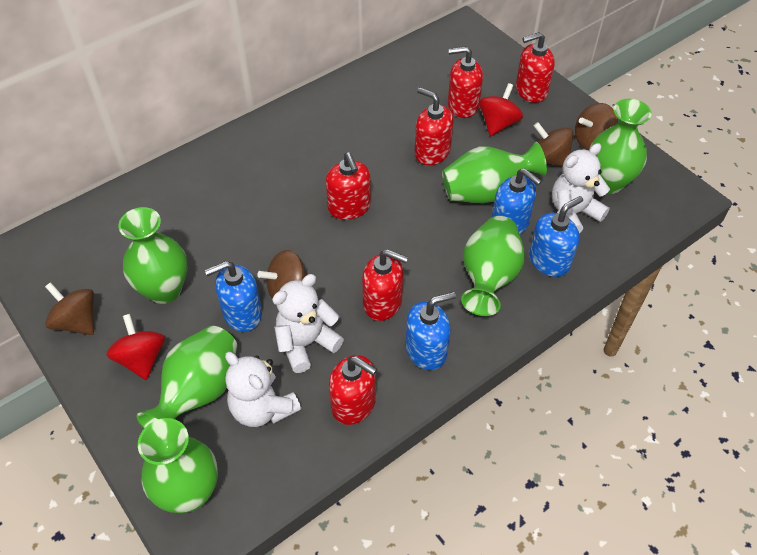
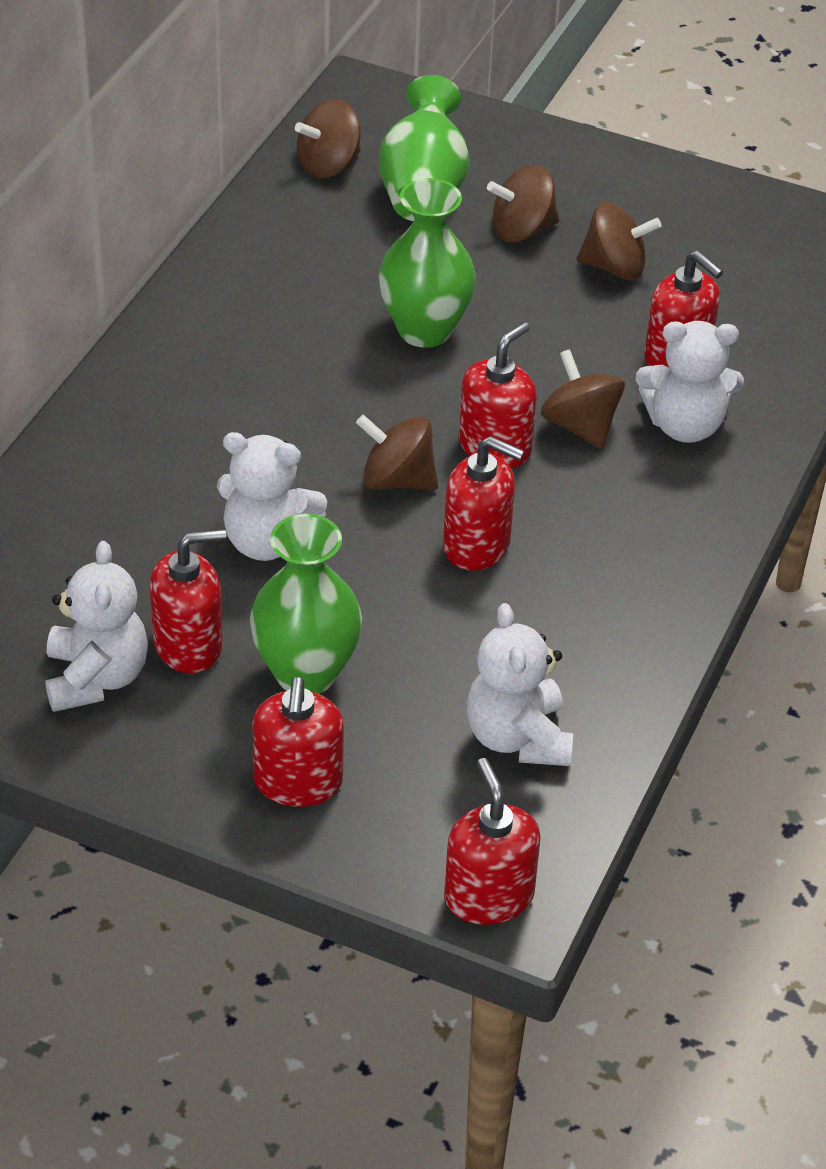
blue soap dispenser: [205,261,262,332] [405,292,456,370] [492,168,542,234] [529,196,583,277] = 4 -> none = 0
brown spinning top: [45,282,94,335] [257,250,308,299] [534,122,573,167] [575,103,618,150] = 4 -> [295,99,361,178] [356,415,438,490] [487,164,559,242] [541,349,625,449] [577,202,661,280] = 5
green vase: [118,207,188,304] [137,326,237,428] [138,418,218,513] [442,142,547,203] [461,216,525,316] [589,99,652,194] = 6 -> [250,514,362,694] [379,75,470,221] [379,178,476,348] = 3
red spinning top: [106,314,165,380] [479,83,523,136] = 2 -> none = 0
white teddy bear: [225,352,301,427] [272,274,344,373] [552,143,610,233] = 3 -> [46,541,148,712] [217,432,327,561] [467,603,573,766] [636,321,744,443] = 4

